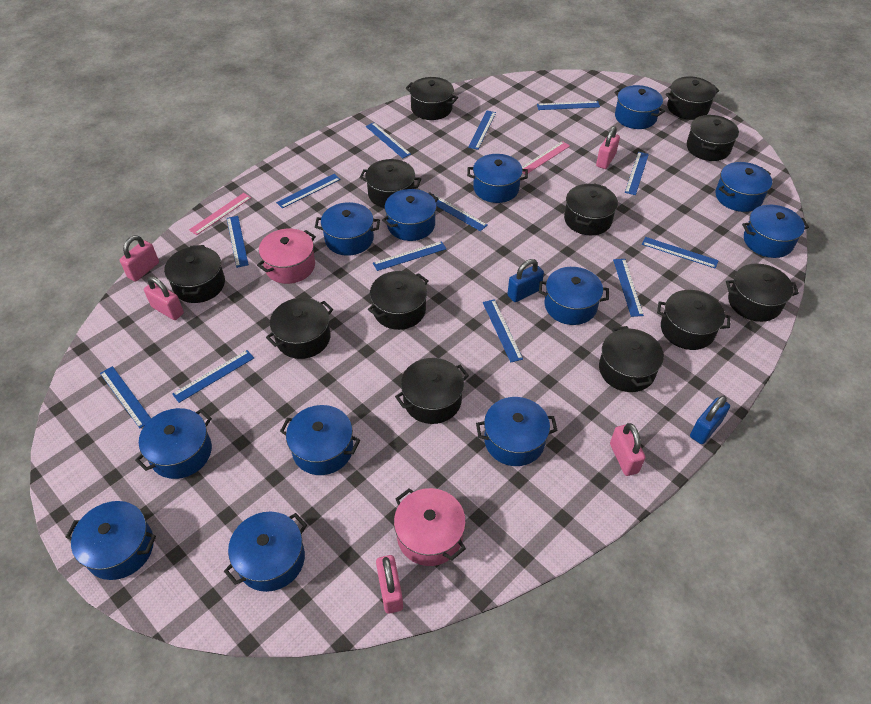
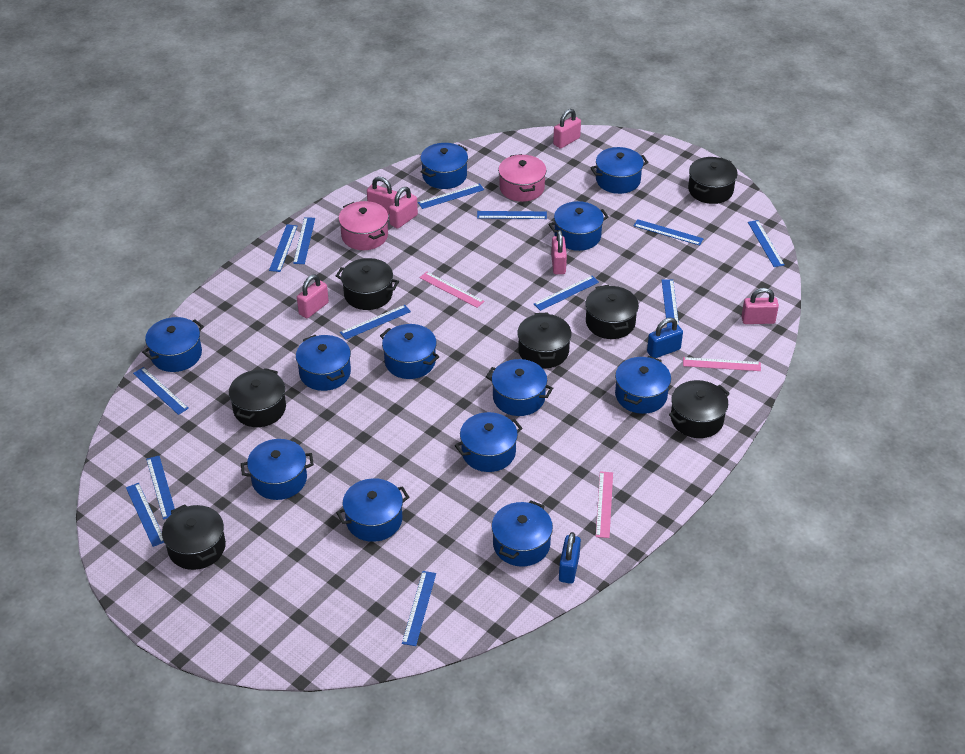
black pot: [164,245,225,303] [266,298,333,359] [360,159,421,208] [368,271,428,330] [395,358,469,424] [406,77,458,120] [564,183,618,235] [599,326,664,392] [657,290,731,350] [666,76,719,120] [687,115,739,161] [726,264,799,322] = 12 -> [162,505,226,570] [229,368,286,427] [336,258,399,310] [517,313,572,368] [586,285,639,339] [669,380,730,438] [688,157,737,204] = 7
pink padlock: [120,235,159,282] [144,276,184,320] [376,555,403,614] [596,126,620,169] [610,423,645,476] = 5 -> [297,275,329,318] [367,177,397,214] [389,187,418,229] [551,230,567,274] [553,109,581,149] [742,288,779,324] = 6
pink ruler: [189,193,251,235] [522,141,570,174] = 2 -> [420,272,484,308] [596,471,613,538] [683,357,761,371] = 3

